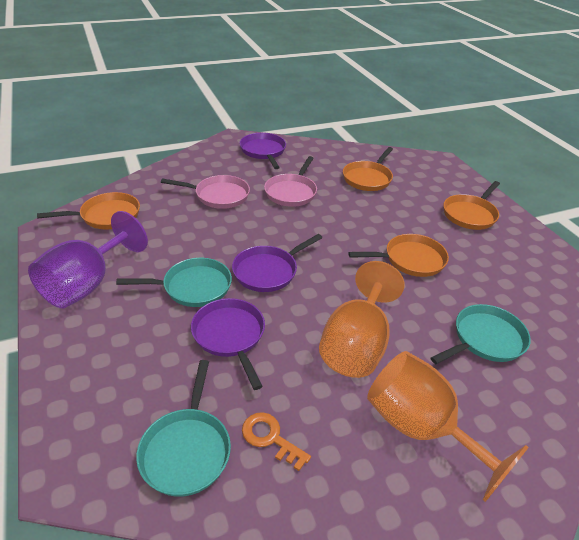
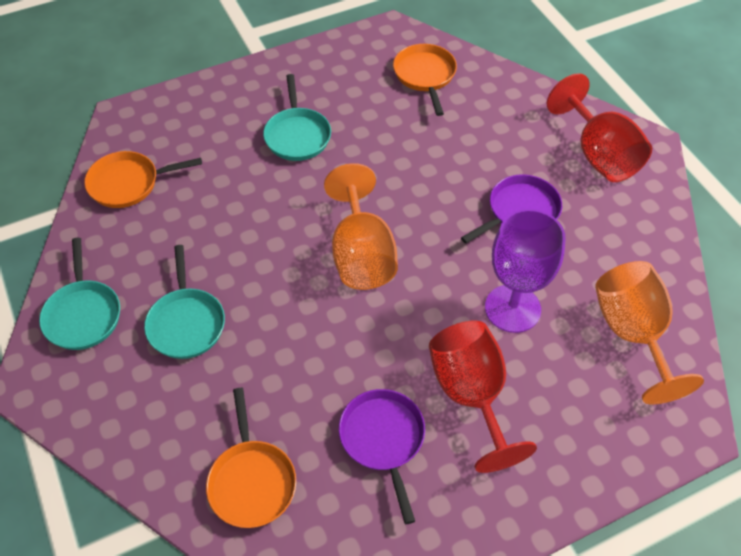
orange key: [242,412,311,471] = 1 -> none = 0
orange pan: [37,192,140,229] [343,147,393,191] [348,234,449,277] [443,181,500,230] = 4 -> [84,151,202,208] [206,388,296,528] [393,44,457,116] = 3
pink pan: [161,175,250,209] [264,156,317,207] = 2 -> none = 0
purple pan: [191,298,265,390] [232,234,322,292] [240,133,286,169] = 3 -> [339,389,425,524] [461,174,562,243] = 2
red goblet: none = 0 -> [429,321,537,473] [547,73,652,182] = 2

